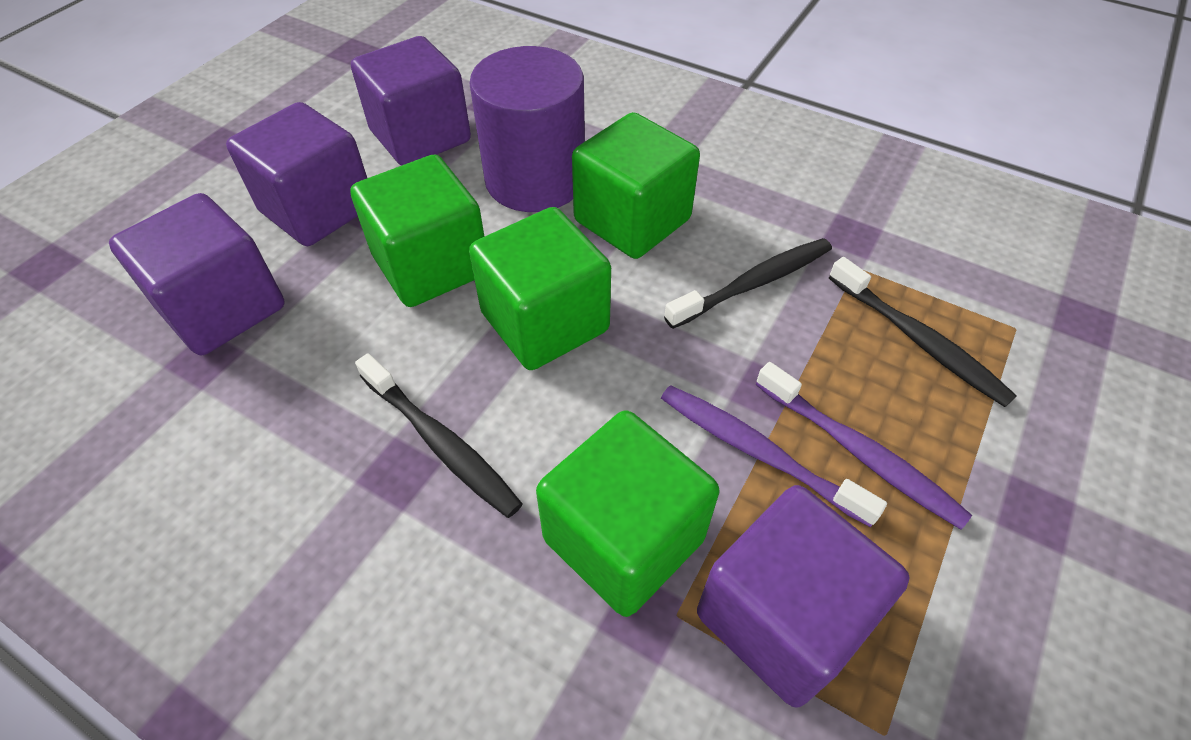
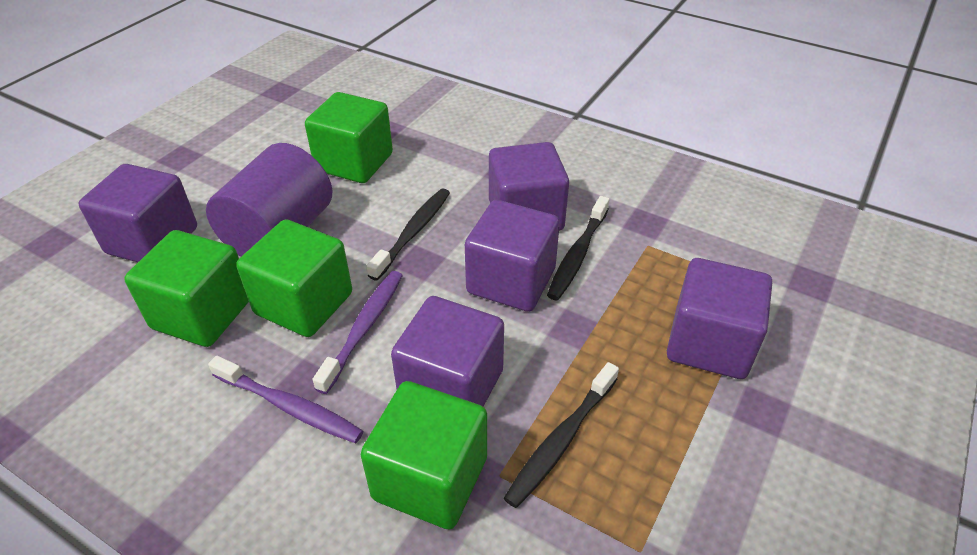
purple cube: [109,193,285,355] [226,102,367,246] [351,36,471,166] [697,485,909,707] = 4 -> [79,164,197,262] [391,296,504,407] [465,200,560,312] [489,142,569,231] [667,258,772,379] = 5

